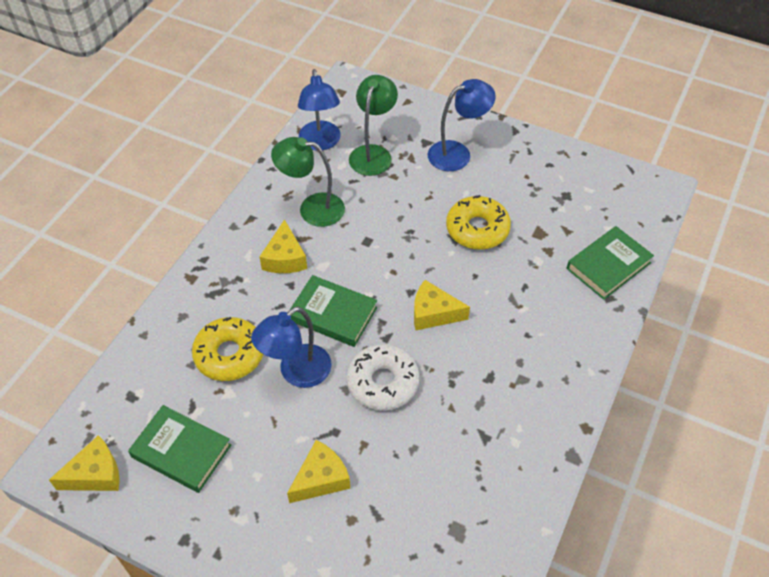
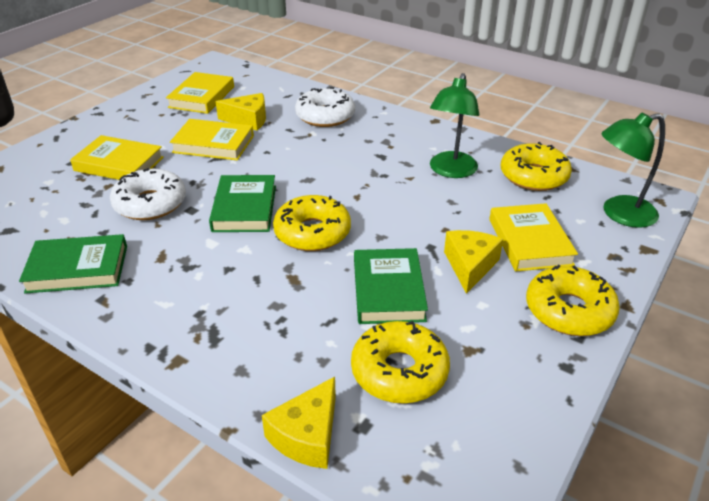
blue lamp: [251,306,332,388] [298,69,341,151] [428,79,496,171] = 3 -> none = 0
white donut: [346,344,419,411] = 1 -> [110,168,186,220] [295,87,355,127] = 2
yellow book: none = 0 -> [70,135,164,180] [166,72,234,114] [170,119,254,161] [489,203,578,271] = 4
yellow cheese: [49,435,120,491] [259,219,307,273] [287,440,350,503] [414,280,470,330] = 4 -> [216,93,266,131] [262,377,336,469] [444,230,503,294] = 3
yellow donut: [192,317,263,381] [446,195,511,250] = 2 -> [273,195,351,251] [351,321,450,404] [501,142,572,191] [526,265,620,336] = 4

